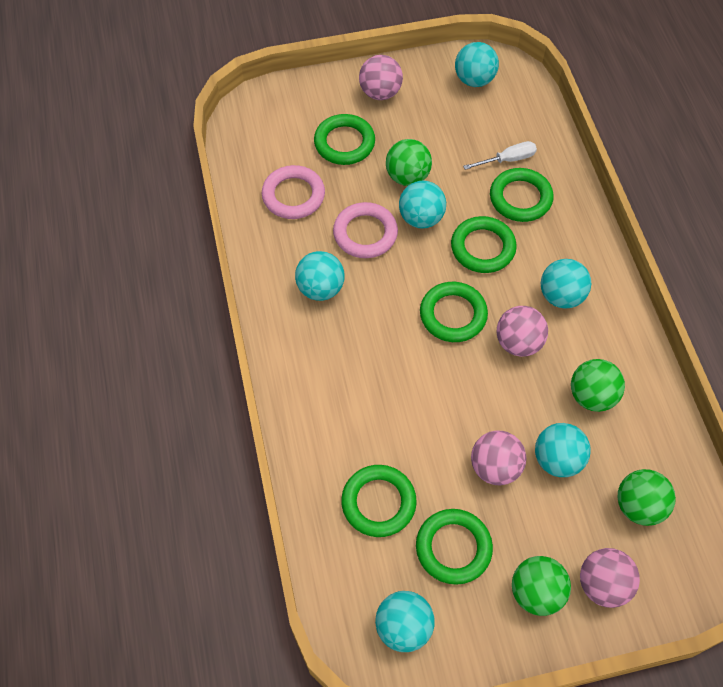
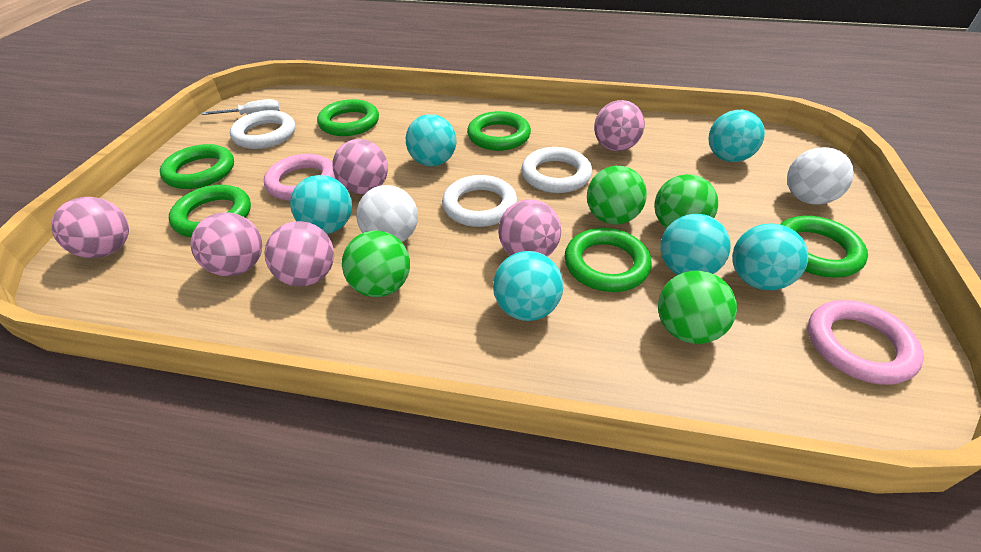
pink ball: [359,55,403,100] [471,431,526,485] [497,306,548,357] [580,548,640,608] = 4 -> [51,197,129,258] [191,212,262,276] [264,221,334,287] [332,139,388,194] [498,199,561,257] [594,100,645,151] = 6
white ball: none = 0 -> [356,185,418,242] [787,147,854,205] = 2
white ring: none = 0 -> [230,110,295,149] [442,175,517,227] [521,147,592,193] = 3

